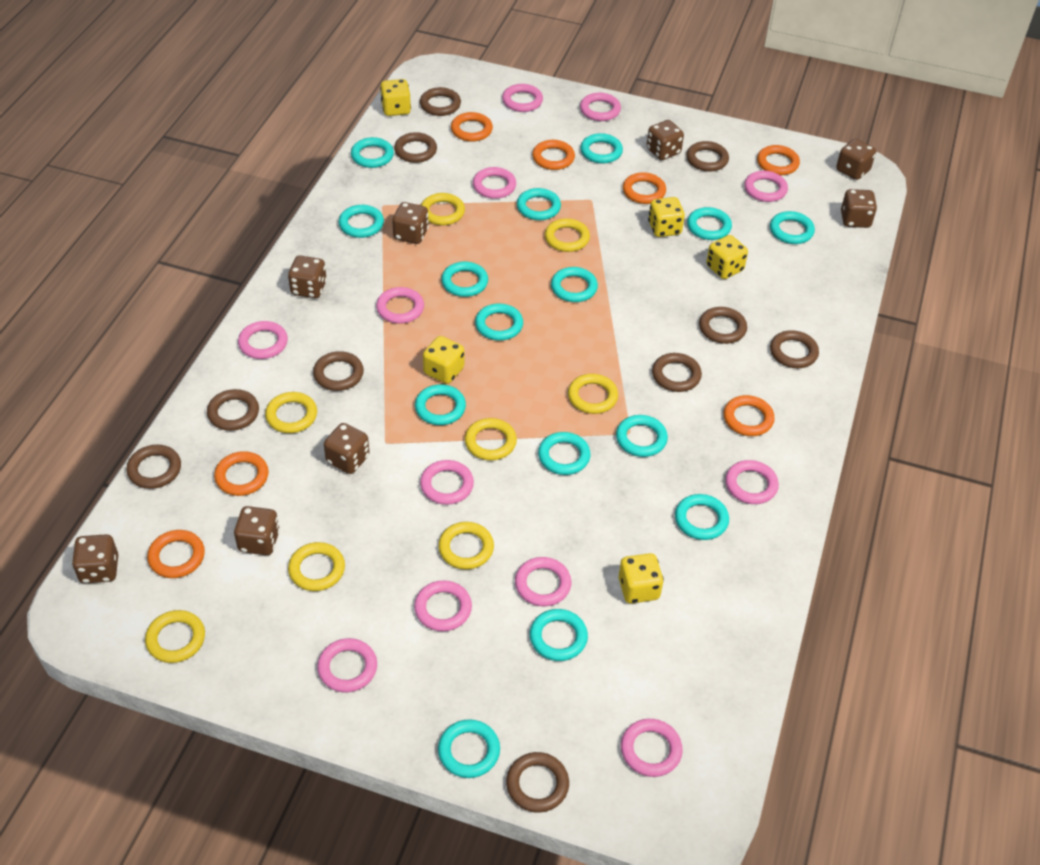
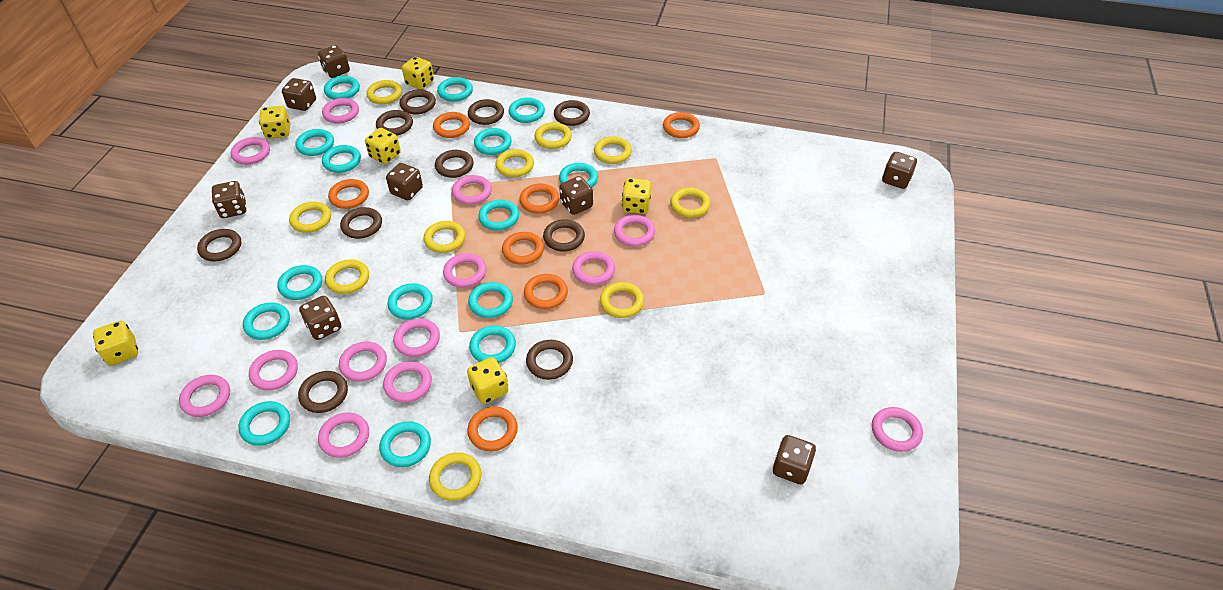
pink ring: [238,321,288,359] [317,638,377,692] [376,287,424,324] [414,580,472,631] [420,460,474,505] [473,167,516,199] [502,84,543,112] [515,557,571,607] [580,93,621,121] [621,719,683,777] [725,460,779,504] [744,171,788,202] = 12 -> [179,375,230,417] [231,137,270,165] [249,350,298,391] [318,412,369,458] [322,98,359,123] [339,341,387,382] [383,361,432,403] [393,318,440,357] [443,253,487,288] [452,175,492,205] [572,251,615,285] [614,215,655,247] [872,407,923,452] = 13
yellow dice: [380,79,411,116] [423,336,464,384] [619,553,664,604] [648,197,685,237] [706,235,748,279] = 5 -> [93,321,138,365] [259,106,290,139] [365,128,401,164] [402,57,434,90] [467,357,509,404] [622,178,651,214] = 6
yellow ring: [145,610,205,663] [265,392,317,433] [288,542,345,591] [421,193,465,225] [438,522,494,570] [465,418,517,461] [545,218,590,252] [568,374,618,414] = 8 -> [289,202,331,233] [325,259,369,294] [366,80,402,105] [423,221,466,253] [429,452,481,501] [495,149,534,177] [534,122,572,149] [594,136,632,164] [600,282,644,318] [670,187,711,218] = 10

